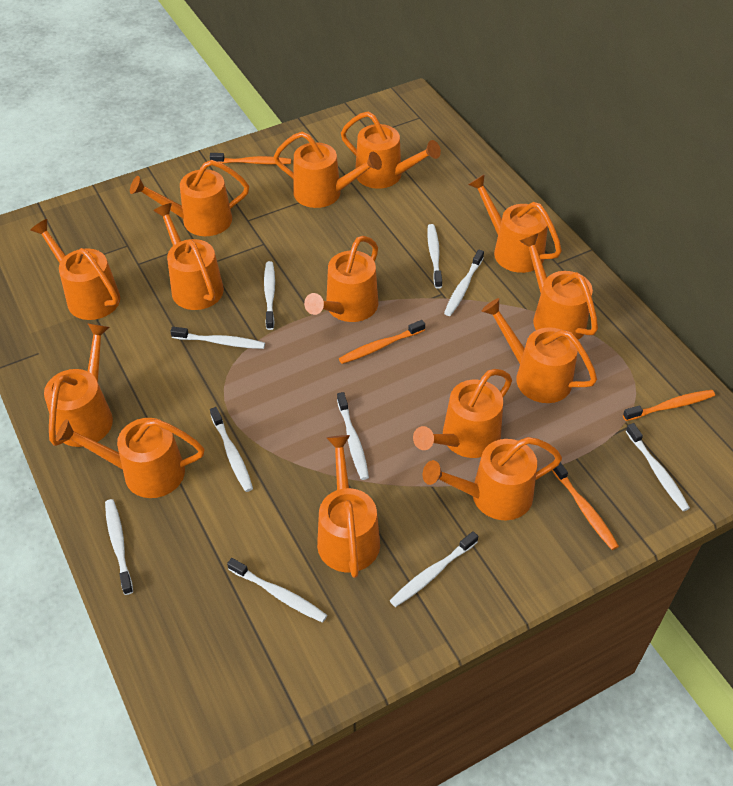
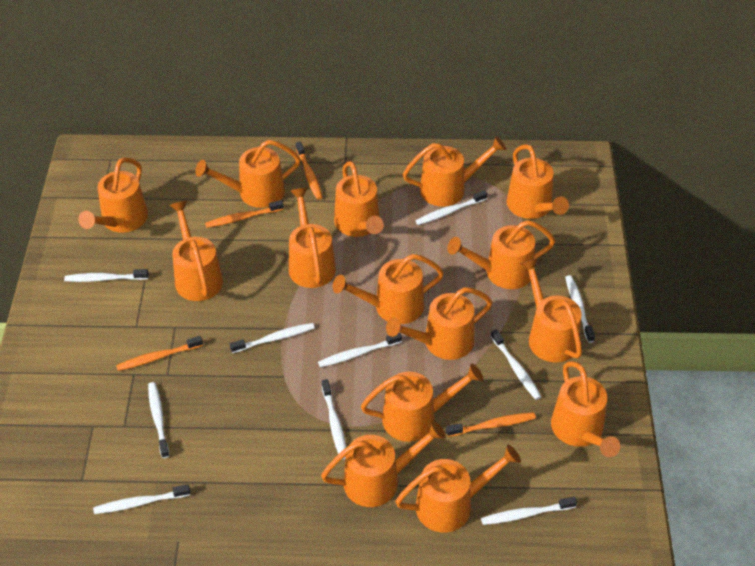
orange watering can: [30,219,120,320] [44,323,113,447] [56,418,204,498] [130,160,249,236] [153,203,224,310] [274,132,382,208] [304,236,378,322] [317,435,380,578] [341,111,441,189] [413,369,512,458] [423,437,562,520] [468,174,562,273] [482,298,597,403] [520,234,598,340] = 14 -> [78,157,148,233] [170,201,223,301] [195,140,301,208] [289,188,336,288] [321,421,446,507] [333,254,444,324] [334,161,384,237] [361,364,483,442] [386,287,492,360] [395,445,521,532] [403,136,506,207] [447,220,555,289] [507,144,569,219] [520,258,582,362] [551,361,620,457] = 15

